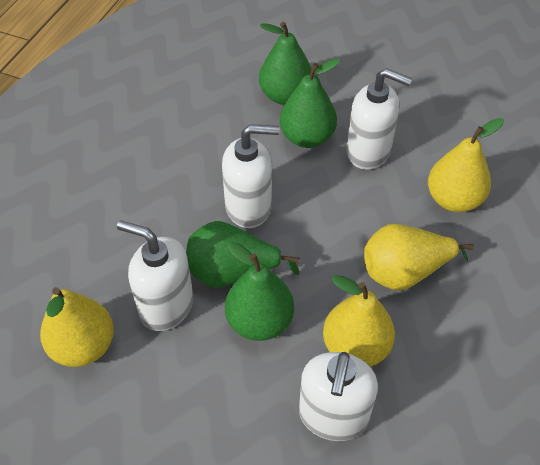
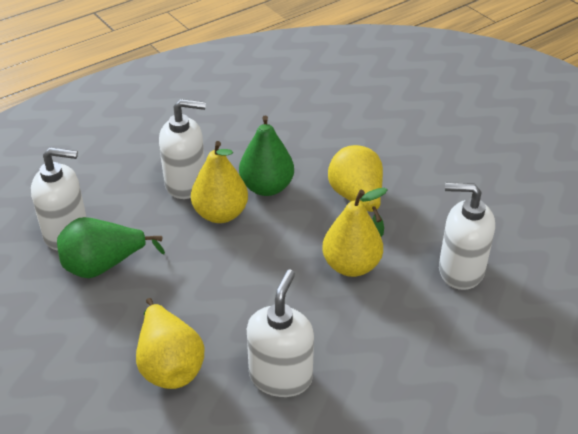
green pear: [186,221,300,288] [225,241,294,341] [259,22,312,105] [280,58,340,148] = 4 -> [57,217,165,278] [239,115,294,196] = 2

